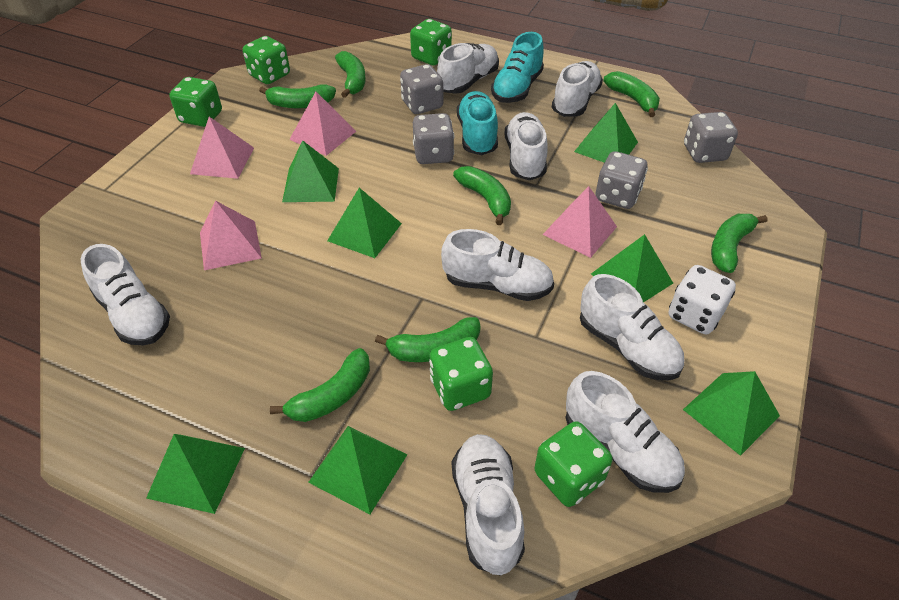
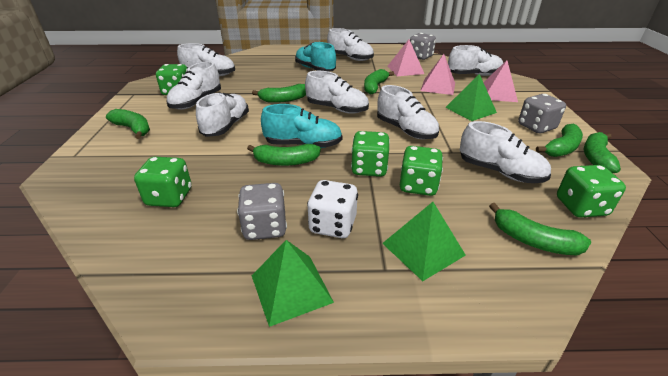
green pyramid: [146,434,245,514] [282,140,339,202] [308,426,407,514] [327,188,402,258] [574,103,638,163] [591,234,673,302] [683,371,780,456] = 7 -> [252,240,334,327] [382,202,466,281] [445,74,497,121] = 3
grey dice: [400,64,443,114] [413,113,455,164] [596,151,648,209] [684,112,738,163] = 4 -> [237,183,287,240] [410,33,436,60] [518,94,566,133] = 3
pink pyramid: [190,117,254,179] [200,201,262,270] [289,92,356,156] [543,186,617,258] = 4 -> [387,40,424,76] [420,54,455,95] [483,60,518,102] = 3

